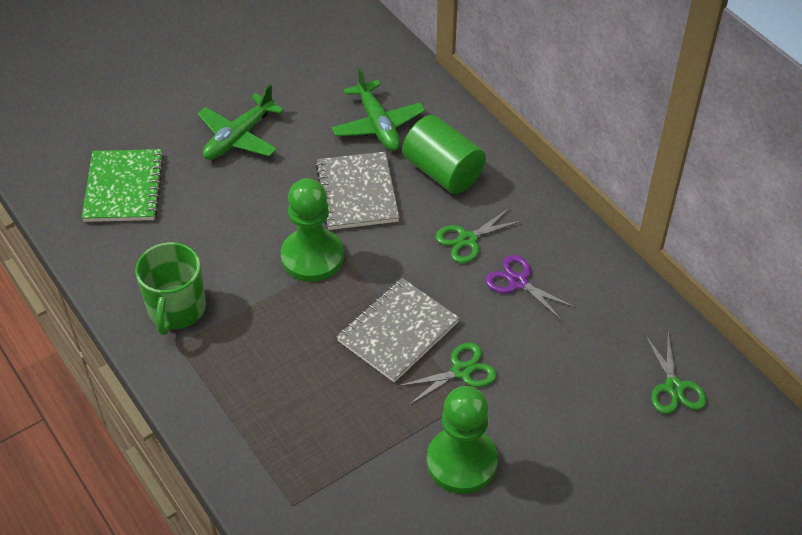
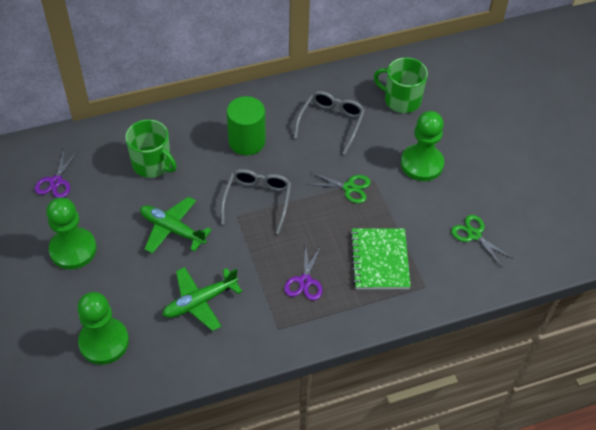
green mug: [135,242,206,335] = 1 -> [125,119,177,178] [374,57,428,113] = 2
green pawn: [281,178,344,282] [427,386,498,494] = 2 -> [46,197,97,269] [77,292,129,365] [401,111,444,181] = 3
green scissors: [398,343,496,406] [435,207,524,263] [645,332,706,414] = 3 -> [306,172,371,203] [451,215,513,267] = 2
grey glasses: none = 0 -> [221,169,291,234] [294,91,365,155] = 2
grey notebook: [315,151,400,230] [336,278,460,382] = 2 -> none = 0
purple scissors: [485,255,576,321] = 1 -> [35,150,79,198] [284,242,322,300] = 2

